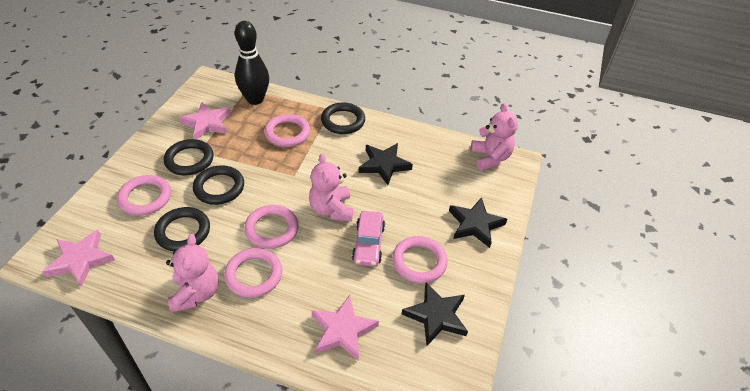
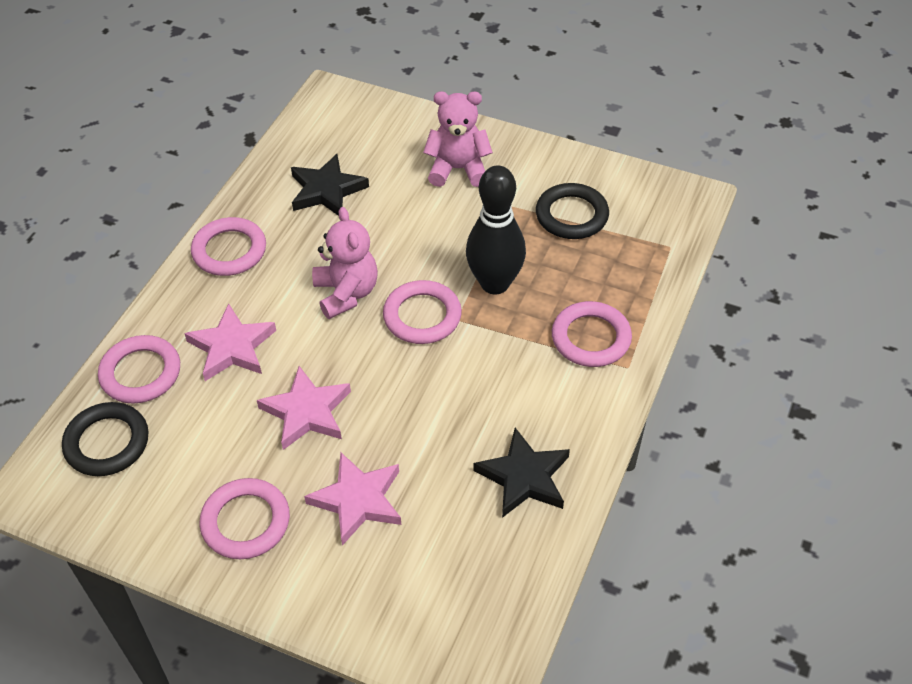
black ring: [154,207,210,251] [164,139,214,175] [193,165,244,205] [321,102,365,134] = 4 -> [62,402,149,476] [536,183,609,239] = 2
black star: [359,143,413,185] [402,282,468,345] [449,197,507,248] = 3 -> [291,154,369,216] [473,428,570,518] = 2
pink car: [352,211,385,267] = 1 -> none = 0
pink teddy bear: [166,234,218,313] [309,153,353,221] [471,103,518,171] = 3 -> [312,207,378,319] [423,91,493,187] = 2

